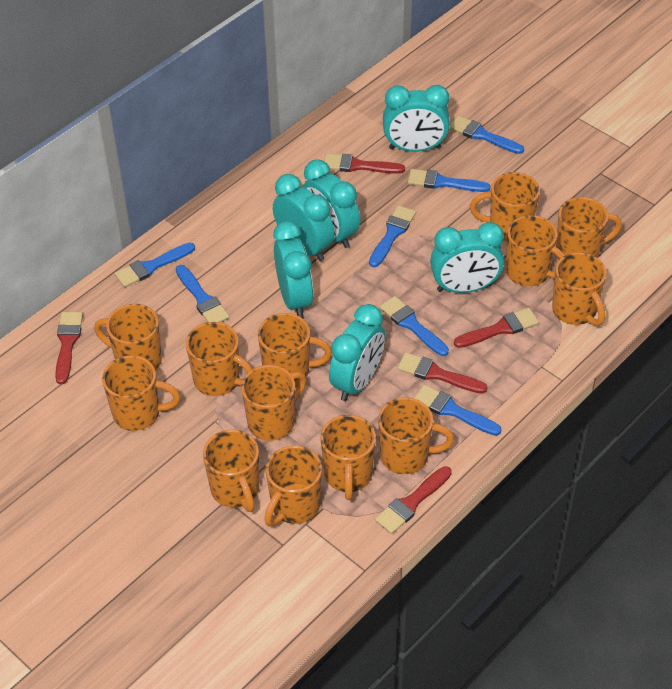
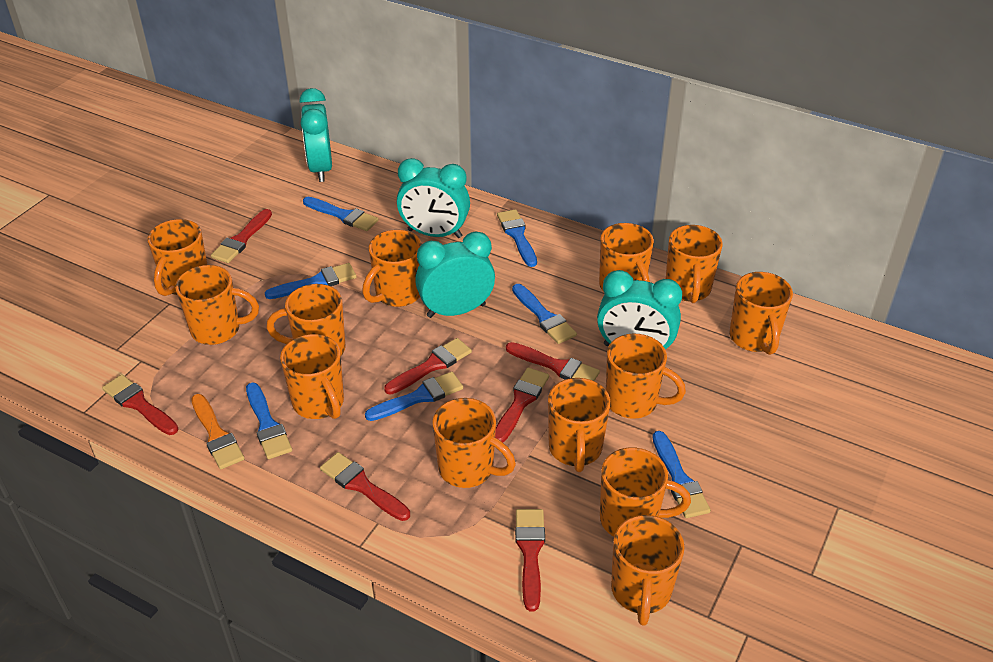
orange brush: none = 0 -> [191,394,245,469] = 1
red brush: [55,312,83,384] [324,153,405,174] [375,466,452,534] [397,352,487,394] [454,308,539,348] = 5 -> [102,374,178,435] [211,209,272,263] [320,452,410,521] [384,338,472,394] [495,367,549,442] [506,342,600,381] [515,509,545,611] = 7
turquoise clock: [273,174,335,261] [273,221,313,318] [302,159,361,248] [329,304,385,401] [383,85,450,152] [430,222,504,293] = 6 -> [299,88,332,182] [397,158,470,238] [415,231,495,318] [597,270,682,349] = 4

